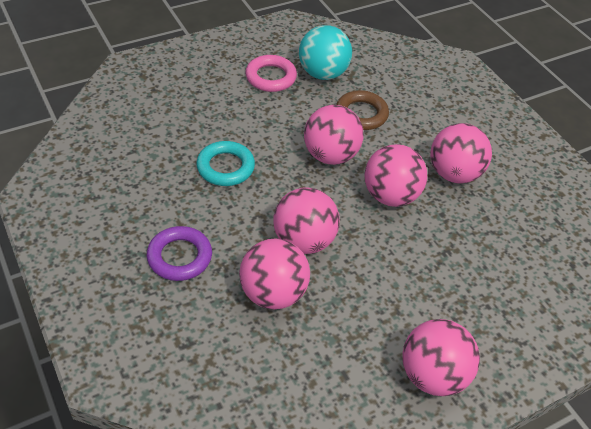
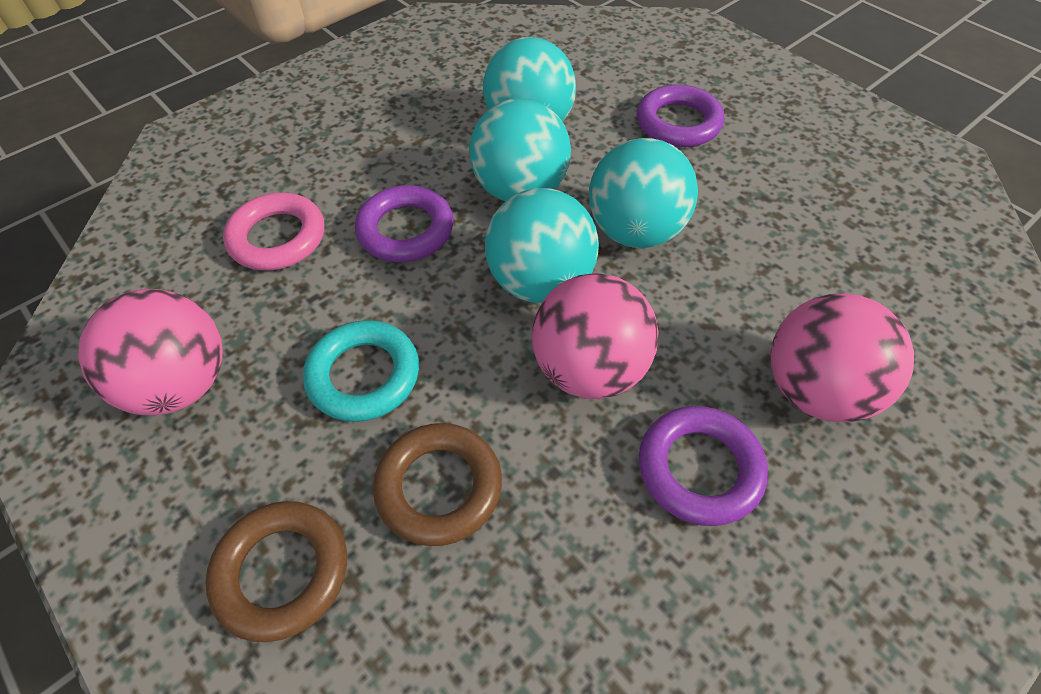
brown ring: [336,90,389,130] = 1 -> [205,501,347,642] [373,423,502,546] = 2
pink ball: [239,238,310,309] [273,187,340,254] [304,105,364,165] [364,144,427,207] [402,319,480,396] [430,123,492,184] = 6 -> [78,289,223,415] [532,273,659,399] [771,293,914,422] = 3
purple ring: [147,226,212,281] = 1 -> [355,185,454,262] [637,84,724,147] [639,406,768,526] = 3
turquoise ball: [299,25,352,80] = 1 -> [469,98,571,201] [483,37,576,122] [485,188,599,303] [589,138,698,248] = 4

